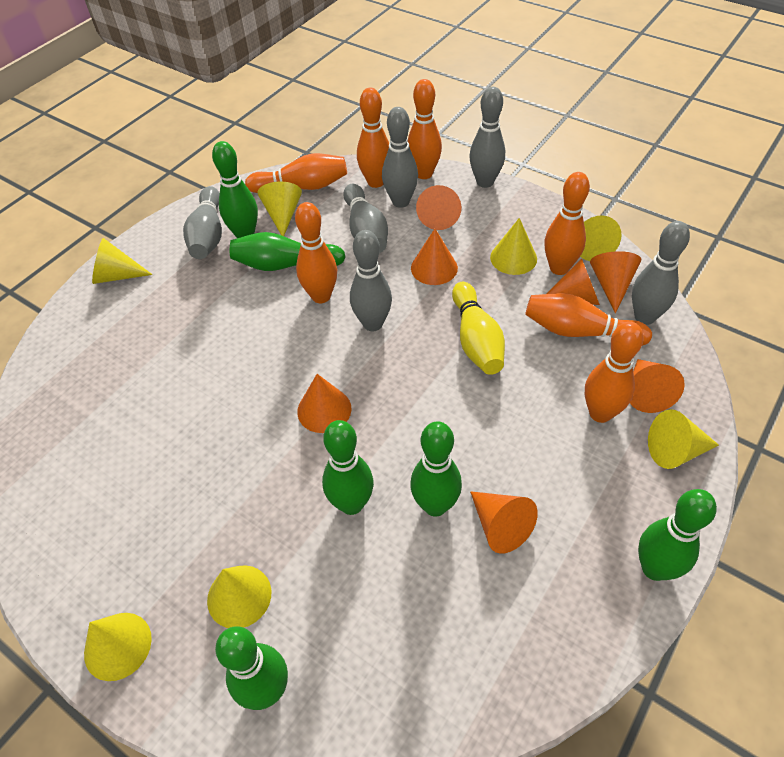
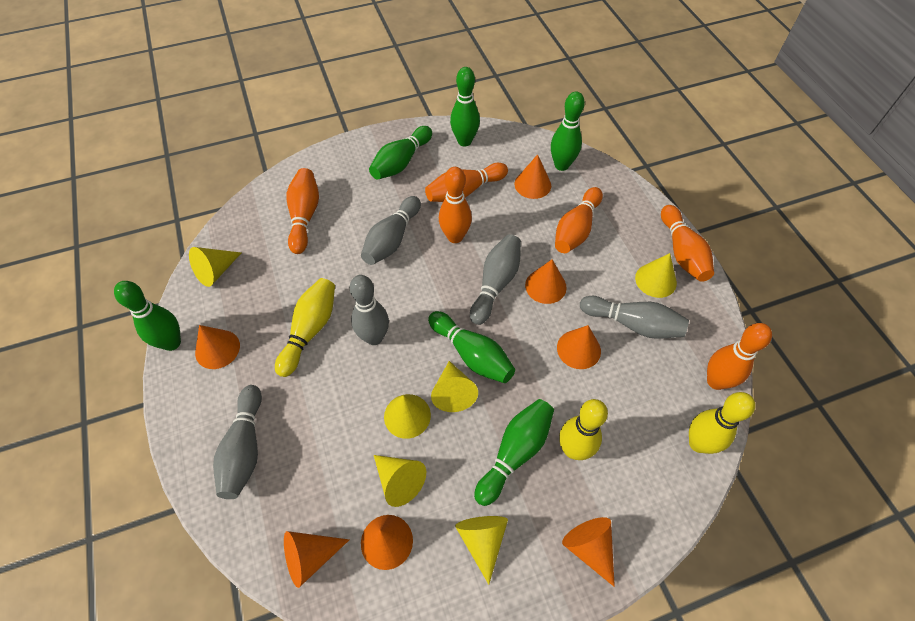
grey bowling pin: [183,186,222,259] [343,184,388,253] [350,230,392,331] [382,107,418,208] [469,87,505,188] [632,221,690,325] = 6 -> [213,385,262,499] [350,275,389,345] [361,196,421,265] [470,234,521,325] [580,296,689,339] = 5
orange bowling pin: [245,153,347,193] [295,202,337,303] [357,87,389,188] [407,79,442,179] [525,293,652,346] [544,172,590,275] [585,322,644,423] = 7 -> [286,168,319,254] [425,163,508,202] [439,167,472,243] [555,187,603,253] [661,205,714,282] [707,323,772,390] = 6
yellow bowling pin: [452,282,505,375] = 1 -> [275,278,335,377] [559,399,608,460] [689,392,755,454] = 3
yellow cone: [84,613,152,681] [92,238,153,284] [207,566,271,628] [258,182,302,236] [490,218,537,275] [580,215,622,261] [648,409,719,469] = 7 -> [189,247,241,287] [374,455,426,507] [384,394,431,439] [431,361,478,412] [455,516,508,584] [635,253,677,298] = 6

